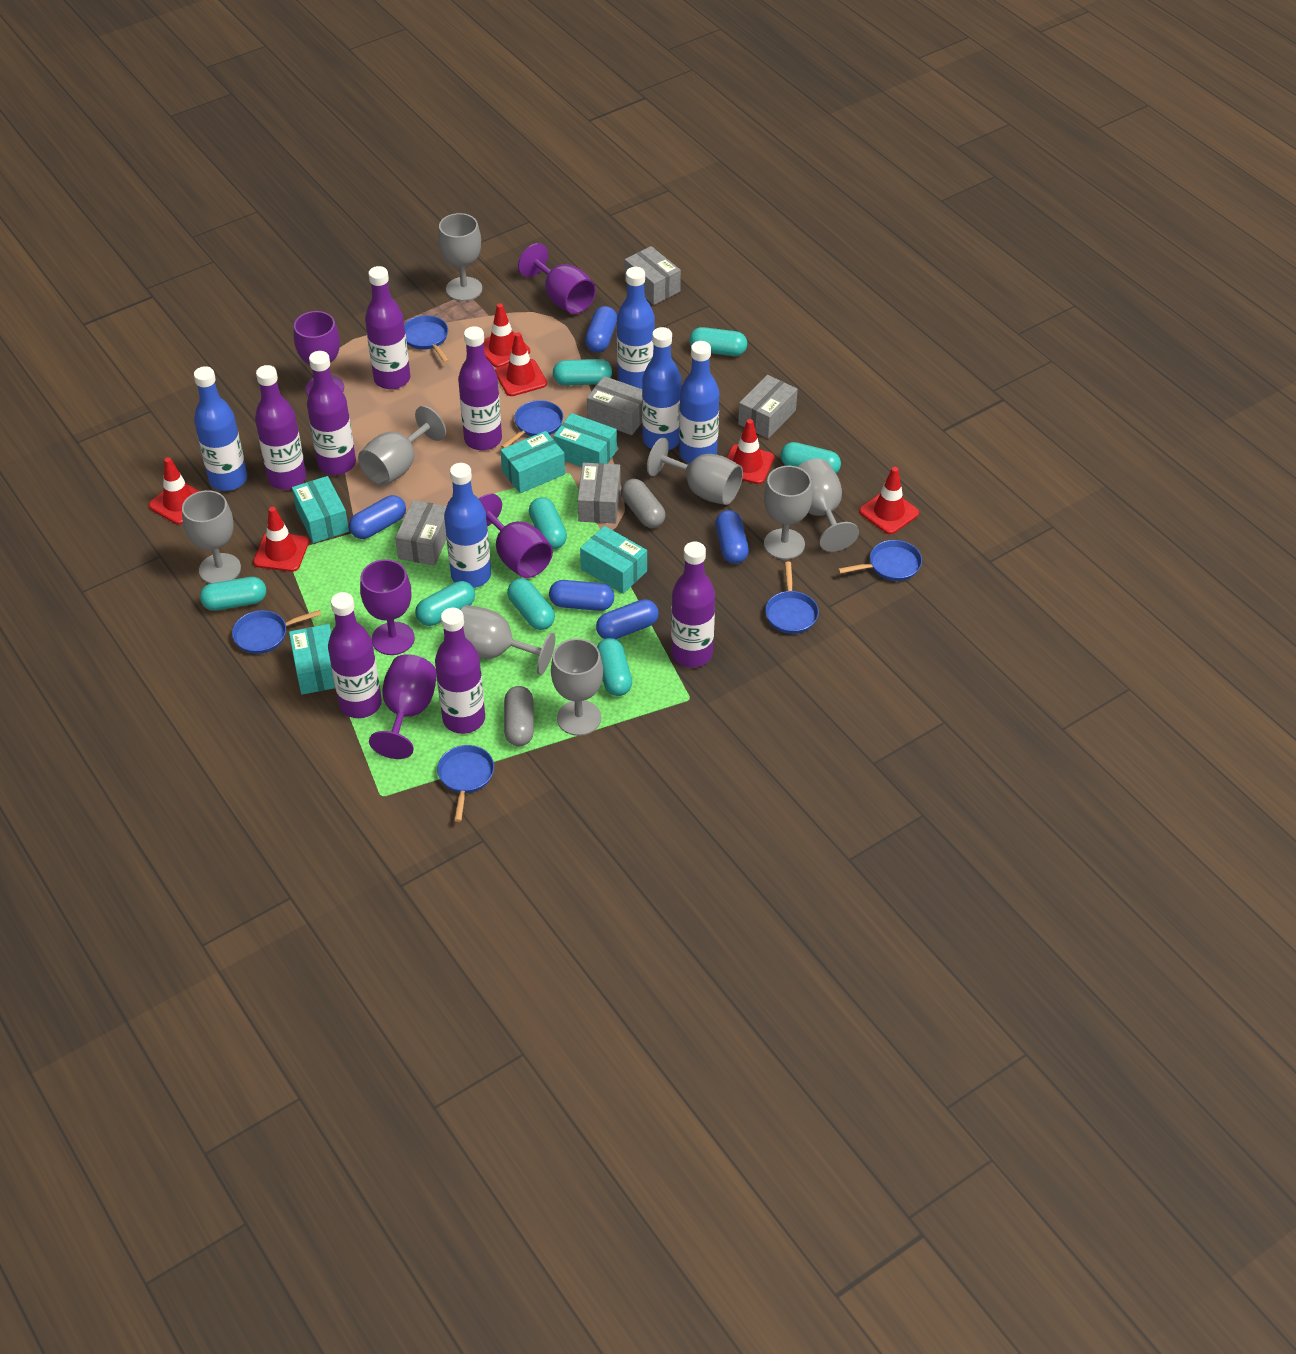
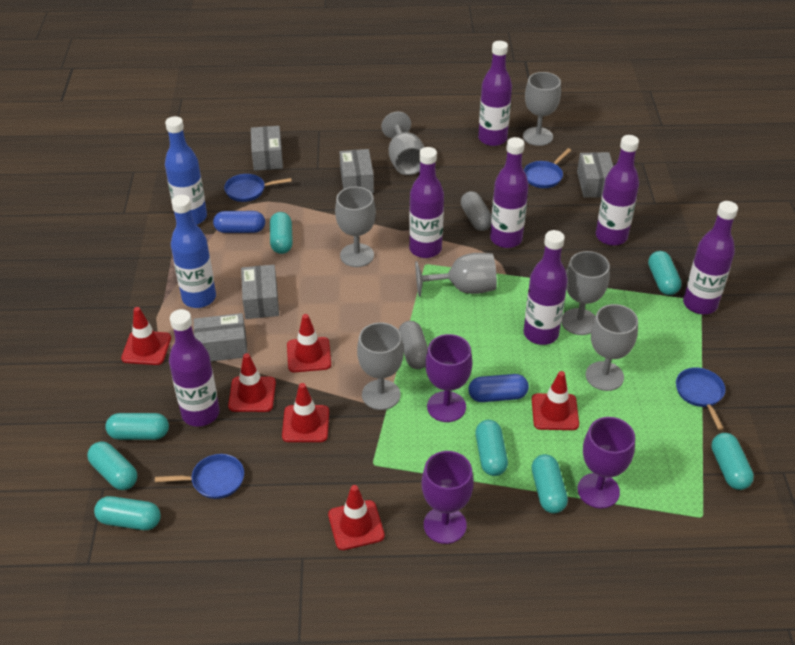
blue bottle: [194,366,247,491] [444,463,491,588] [617,267,655,389] [642,327,681,450] [679,341,720,463] = 5 -> [165,116,207,225] [171,195,216,308] = 2
blue capsule: [349,495,406,539] [549,580,614,611] [585,306,617,352] [596,599,659,639] [715,510,749,564] = 5 -> [213,211,265,233] [469,374,529,402] = 2
blue pan: [232,610,321,654] [404,315,449,363] [437,745,494,822] [501,400,563,449] [765,562,819,634] [838,540,922,581] = 6 -> [155,454,244,499] [224,174,292,202] [524,148,571,188] [676,368,725,430] = 4
grey goblet: [182,490,241,584] [358,406,446,486] [438,213,482,301] [461,605,555,675] [551,638,603,736] [647,438,743,505] [764,466,813,559] [797,459,859,552] = 8 -> [335,187,376,267] [357,323,404,410] [381,112,424,175] [415,253,497,297] [523,72,561,146] [561,251,610,335] [586,304,638,391] = 7
purple goblet: [294,311,344,395] [360,559,415,655] [369,654,437,759] [478,494,553,578] [518,243,596,314] = 5 -> [422,451,474,544] [425,334,472,422] [578,417,635,509] = 3
turquoise box: [289,624,335,695] [292,476,349,543] [500,431,565,493] [553,413,617,467] [580,526,647,594] = 5 -> none = 0

